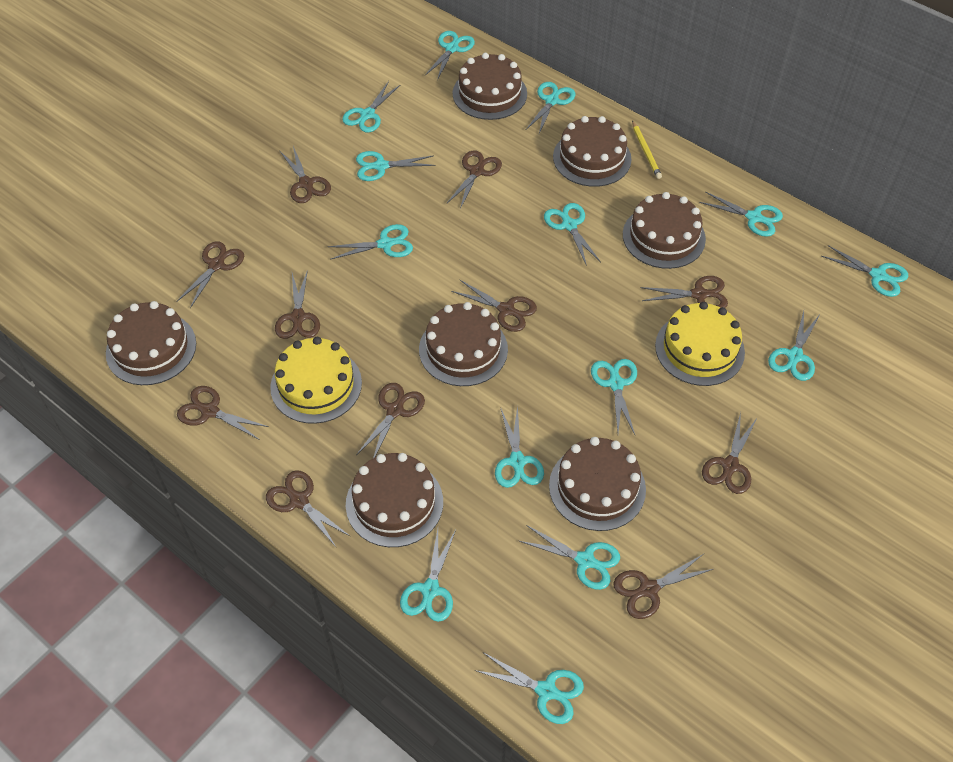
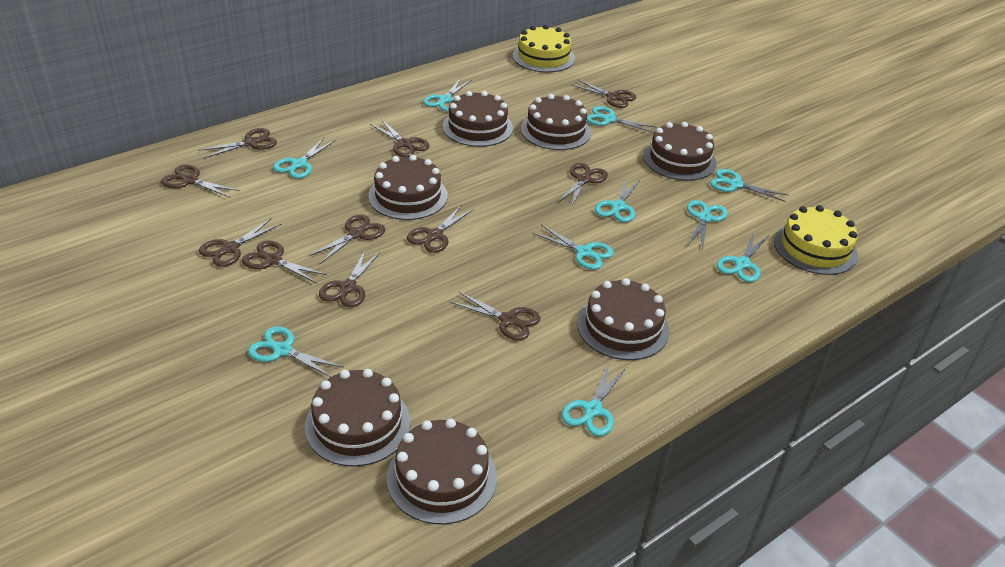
turquoise scissors: [328,224,413,260] [342,81,400,133] [356,151,436,181] [400,529,456,622] [425,31,475,80] [475,653,584,724] [495,405,544,488] [519,525,620,590] [526,82,575,134] [544,203,601,266] [591,359,637,435] [699,192,783,237] [768,311,819,381] [822,245,909,297] = 14 -> [248,326,344,377] [273,138,335,179] [424,79,471,111] [533,225,614,270] [562,361,626,436] [587,106,656,133] [595,177,641,222] [687,200,728,250] [710,169,788,202] [717,232,769,282] = 10
yellow pencil: [632,121,662,179] = 1 -> none = 0

